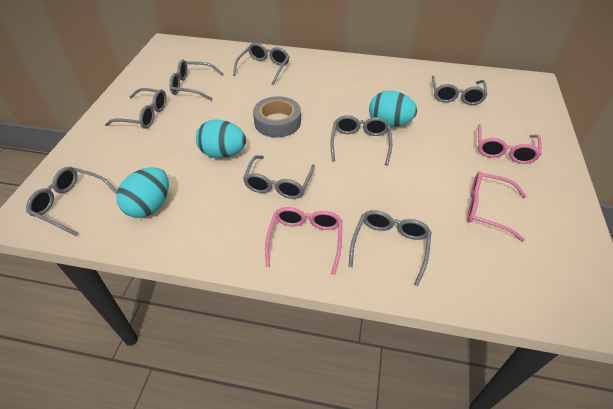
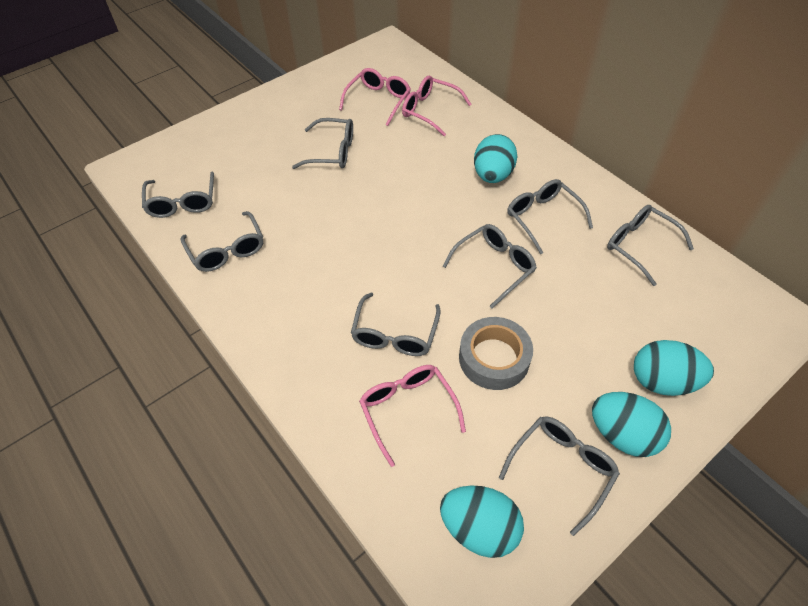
turquoise egg: [116,167,169,218] [196,120,246,158] [369,90,417,127] = 3 -> [440,485,524,558] [474,134,517,183] [592,392,671,457] [634,340,714,396] = 4

